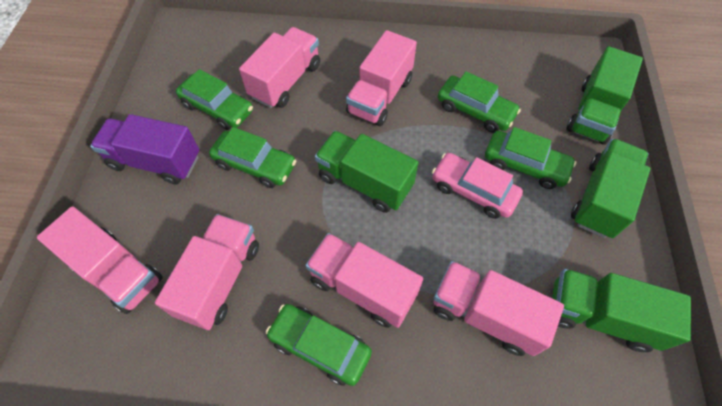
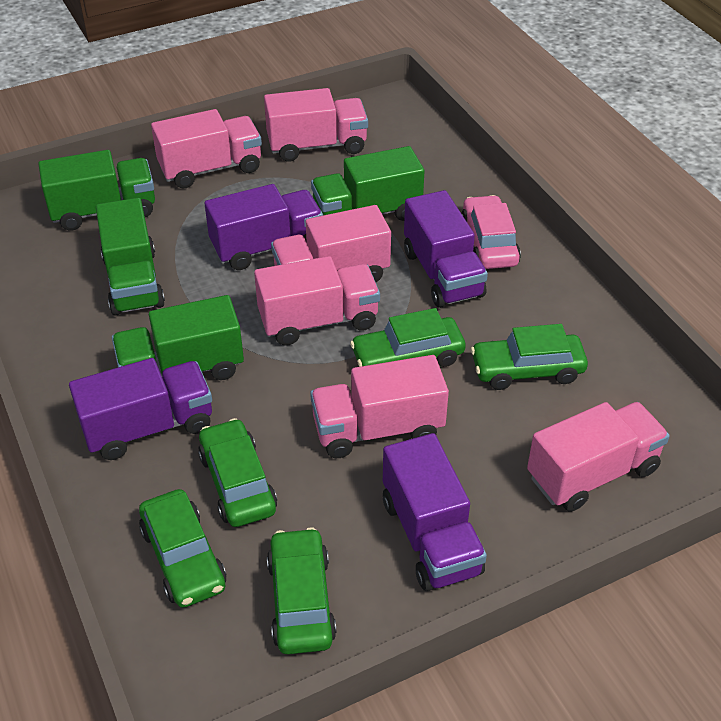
purple truck: [90,114,199,185] = 1 -> [69,358,212,460] [204,184,323,270] [383,433,487,591] [404,190,488,308] = 4

